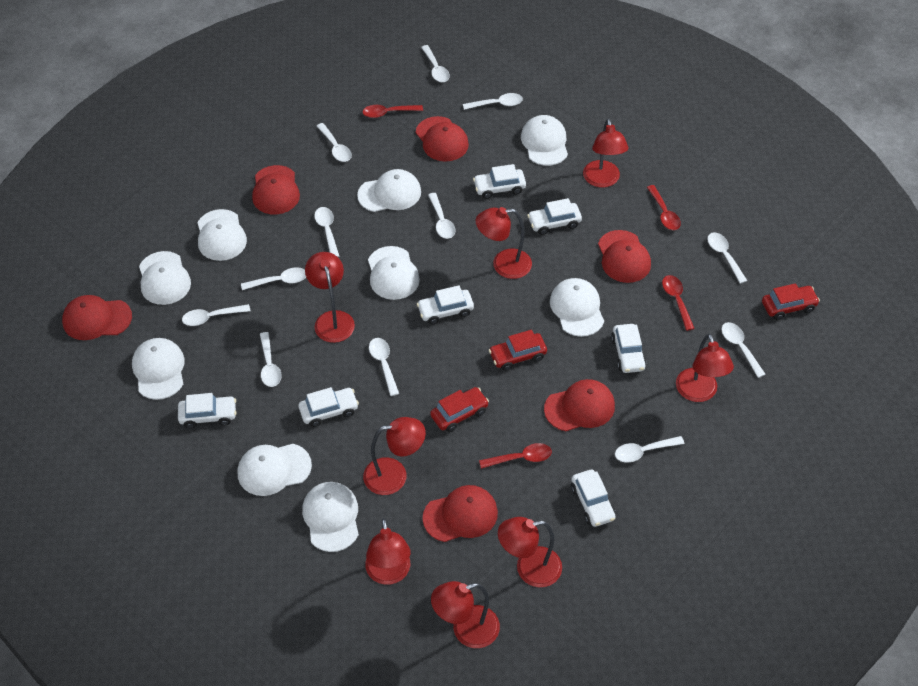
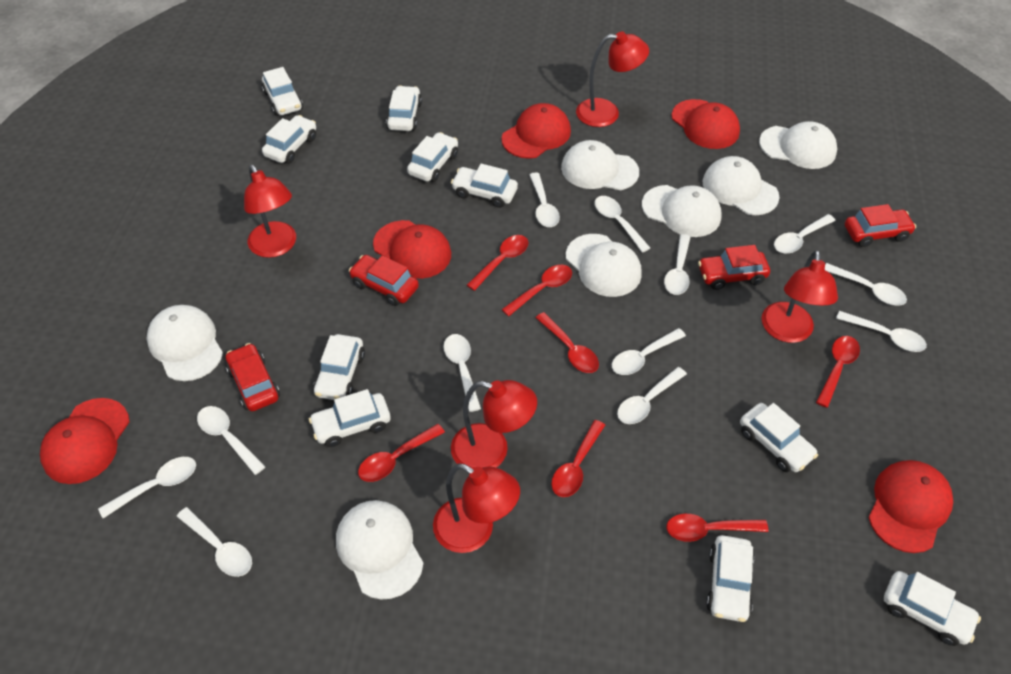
red cap: [62,295,132,340] [252,165,300,214] [416,116,469,161] [423,485,498,542] [544,379,615,431] [598,230,651,283] = 6 -> [40,398,130,484] [373,220,451,279] [501,103,571,159] [672,99,740,149] [868,460,953,553] = 5
red car: [430,387,489,432] [489,330,547,371] [762,283,820,320] = 3 -> [226,343,280,411] [349,255,419,306] [698,245,770,290] [845,204,916,247] = 4
red lamp: [305,252,355,343] [363,417,426,495] [365,518,411,585] [431,581,500,648] [476,207,532,279] [498,517,562,587] [583,119,629,187] [676,334,734,402] = 8 -> [244,165,296,258] [433,463,520,553] [451,380,537,469] [576,31,649,127] [762,250,838,343] = 5
red spoon: [362,105,423,118] [479,443,552,469] [647,185,681,230] [662,275,695,331] = 4 -> [358,424,445,482] [467,235,528,291] [501,265,572,316] [536,312,599,373] [551,420,605,497] [666,514,769,542] [816,336,860,408] = 7
white cap: [132,338,185,400] [139,251,191,305] [197,209,247,261] [237,444,312,496] [302,482,359,552] [357,169,421,212] [368,246,420,300] [521,115,568,166] [550,278,604,337] = 9 -> [146,305,223,381] [336,500,424,599] [561,140,639,190] [566,234,642,297] [642,185,722,237] [703,156,779,215] [759,121,837,169] = 7
white car: [178,393,237,429] [298,387,359,427] [417,286,474,324] [473,164,526,199] [527,198,582,235] [571,470,616,527] [611,324,647,373] = 7 -> [262,67,303,116] [262,115,316,164] [309,389,391,447] [313,334,365,400] [386,86,422,131] [407,132,458,182] [451,164,518,208] [706,535,754,622] [740,403,818,472] [884,571,981,646] = 10

